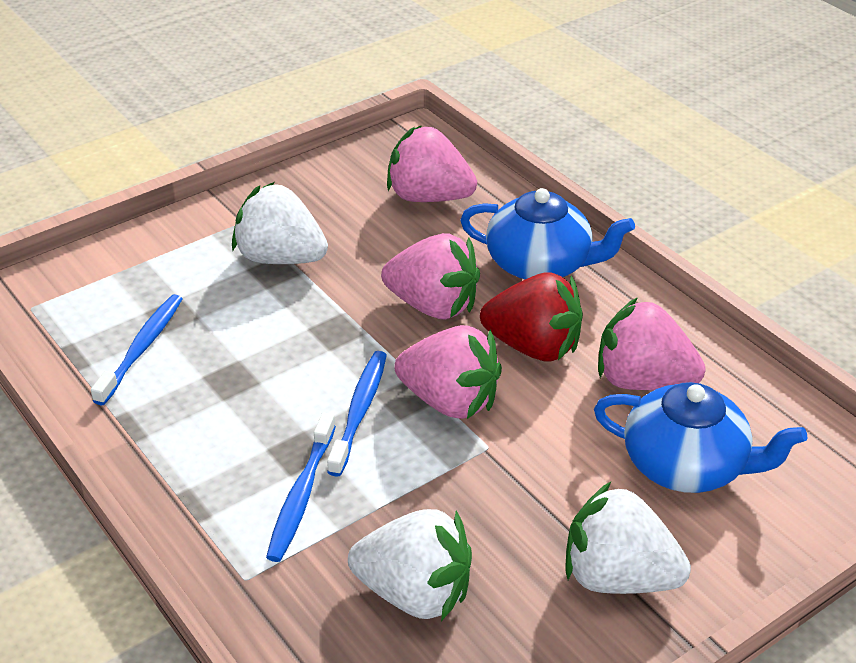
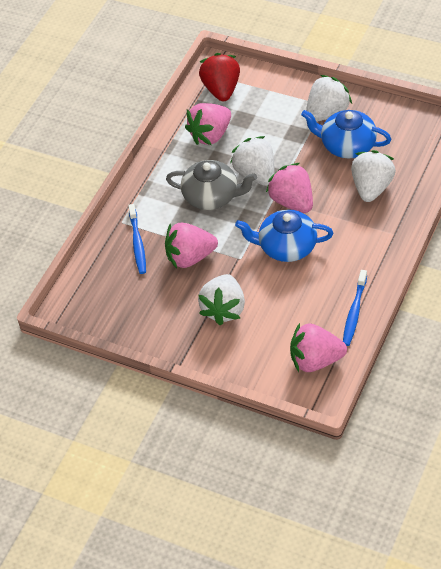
blue toothbrush: [91,294,182,405] [266,412,336,562] [327,351,387,477] = 3 -> [128,204,146,274] [343,270,367,346] = 2
grey teapot: none = 0 -> [166,160,257,210] = 1
white strawberry: [232,182,328,264] [348,509,472,621] [566,482,691,594] = 3 -> [198,274,245,325] [230,136,274,186] [306,75,352,122] [351,150,396,202] = 4

